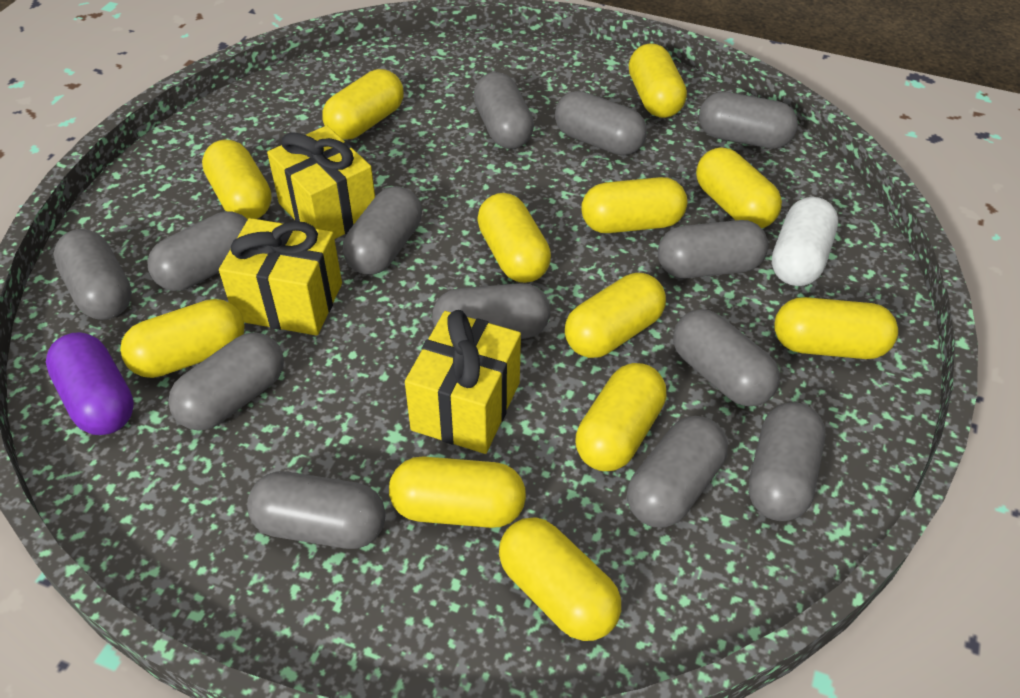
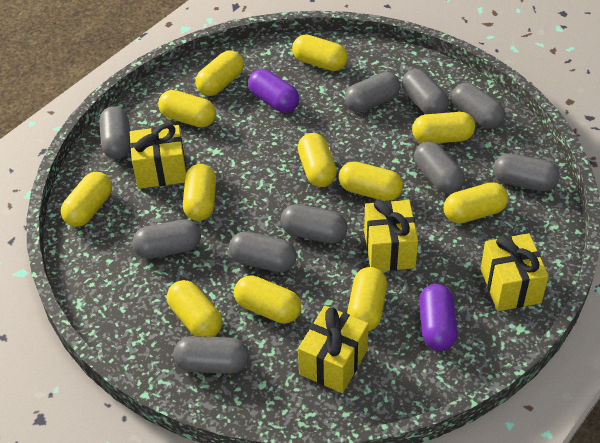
grey capsule: [54,229,132,320] [147,211,248,291] [168,332,284,431] [247,471,385,549] [343,186,422,275] [432,283,550,339] [474,72,534,149] [555,91,647,155] [627,416,728,527] [658,220,768,278] [673,309,780,407] [699,92,798,149] [748,402,826,521] = 13 -> [99,107,130,159] [132,219,201,259] [173,336,249,374] [229,232,297,272] [281,204,348,243] [344,72,401,113] [402,69,449,114] [414,141,465,194] [451,82,505,129] [493,153,560,191] = 10
purple capsule: [46,332,134,435] = 1 -> [248,69,299,113] [419,284,457,351] = 2
white capsule: [772,197,838,286] = 1 -> none = 0
yellow gift: [219,218,342,336] [267,125,375,239] [405,310,521,454] = 3 -> [130,123,186,189] [298,306,369,393] [364,199,418,271] [480,233,549,311] = 4

